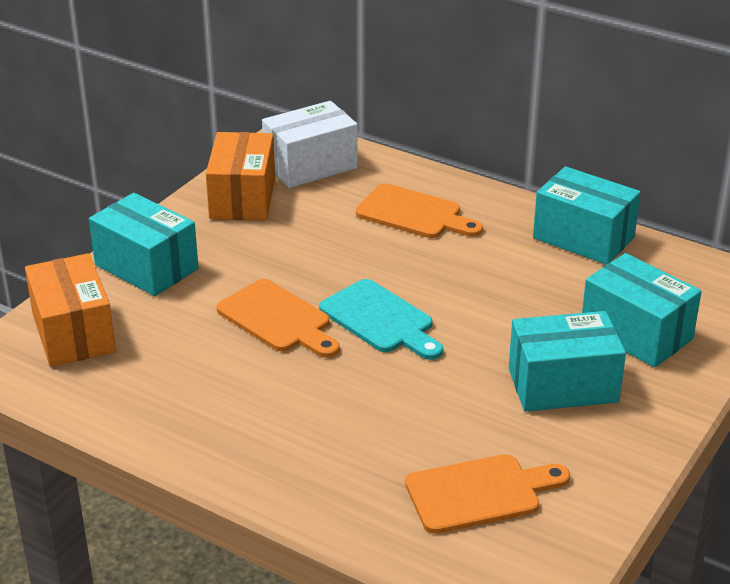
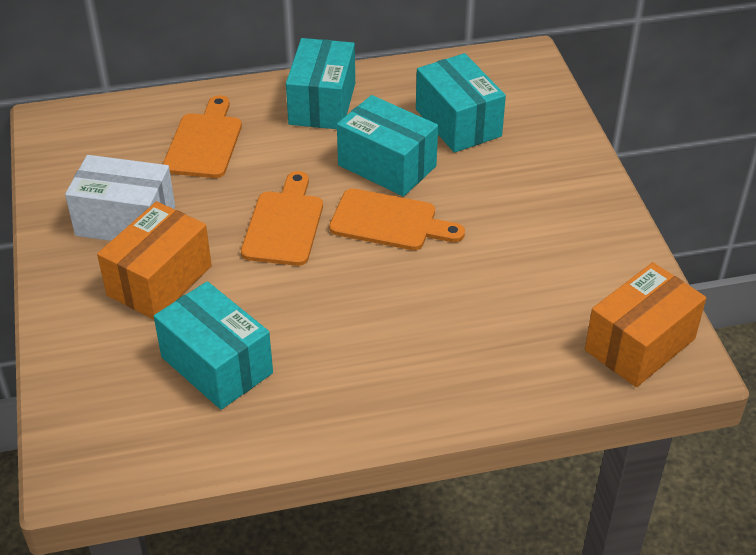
turquoise cutting board: [319,279,443,360] = 1 -> none = 0

